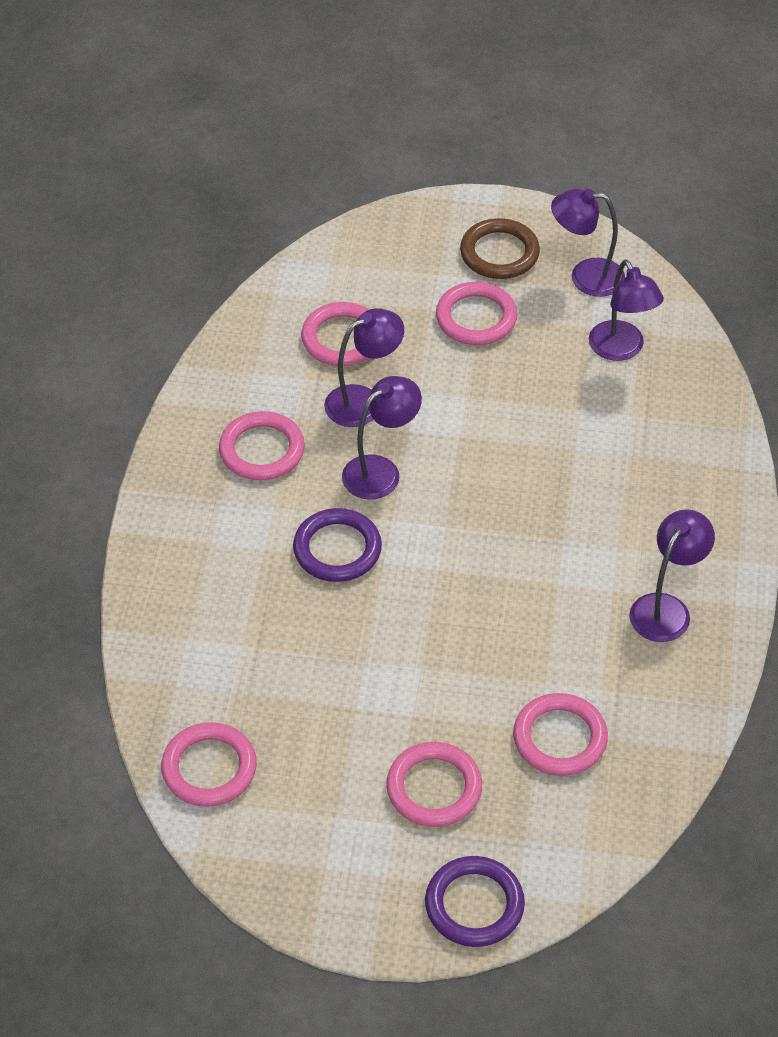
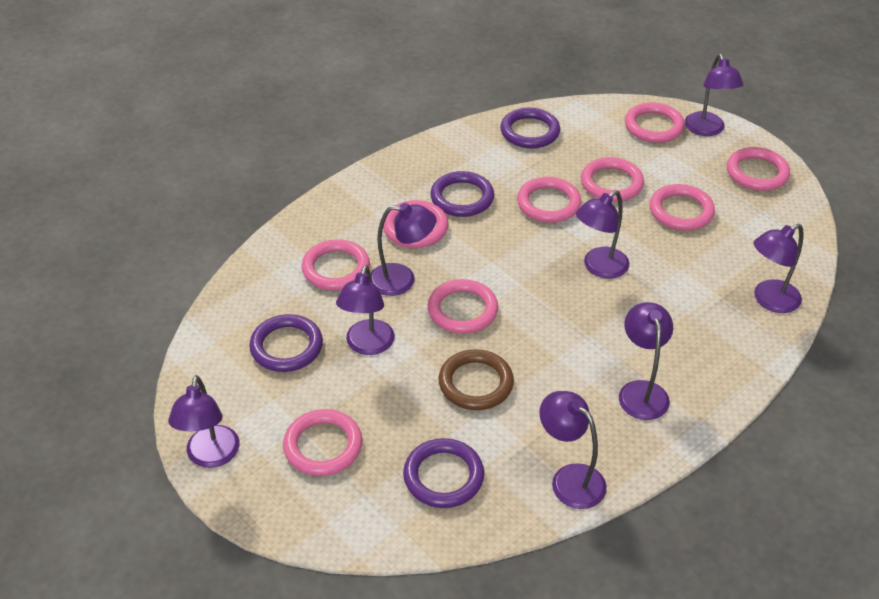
pink ring: [161,722,257,807] [219,411,305,480] [301,302,369,366] [386,742,482,827] [436,282,518,345] [513,693,608,776] = 6 -> [283,409,362,476] [302,239,370,290] [383,200,449,248] [428,279,498,334] [517,177,581,223] [581,157,644,202] [625,102,685,143] [650,184,715,231] [727,147,790,191] = 9
purple lamp: [324,308,404,427] [342,376,422,499] [551,189,625,297] [589,259,664,361] [629,509,715,642] = 5 -> [168,375,240,468] [336,265,395,355] [371,203,437,296] [539,391,607,509] [576,190,630,279] [619,302,673,420] [685,54,744,136] [753,224,803,313] = 8
purple ring: [293,508,382,582] [425,856,525,947] = 2 -> [249,314,323,372] [403,438,484,508] [430,171,494,217] [500,108,560,148] = 4

